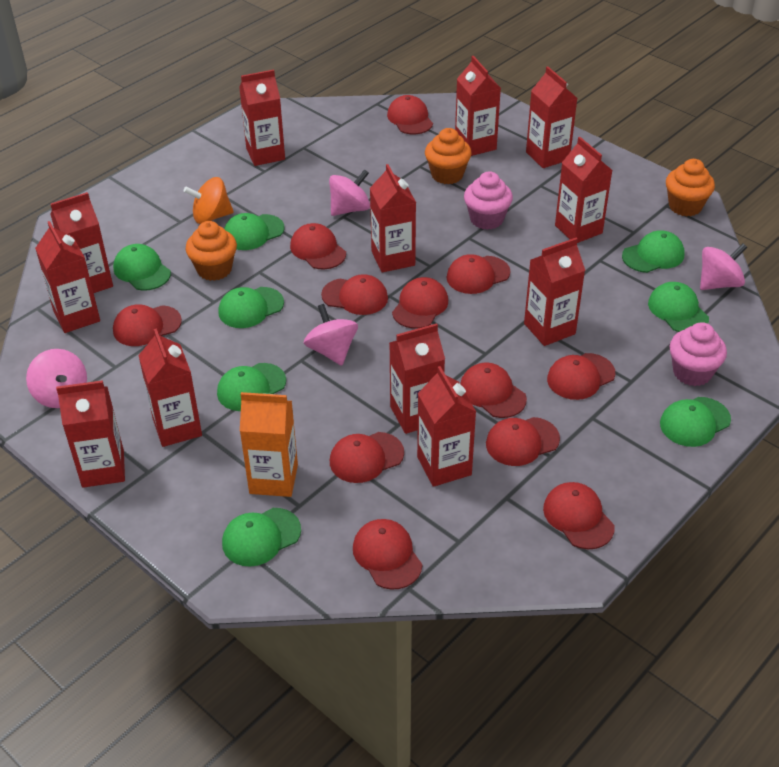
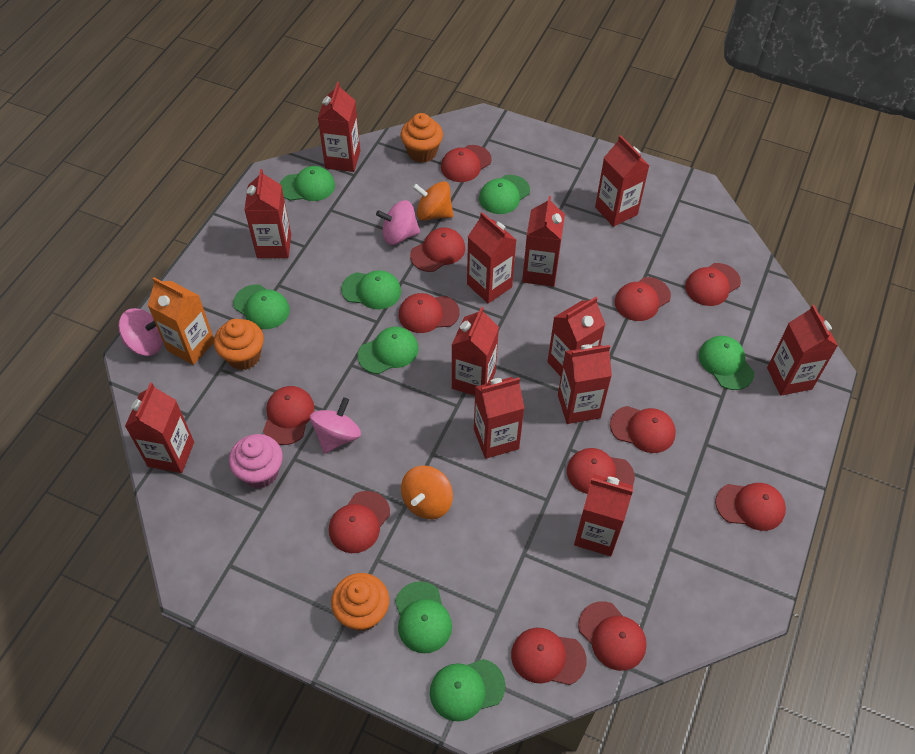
orange spinning top: [184,177,234,224] = 1 -> [401,465,453,519] [412,181,454,221] = 2
pink cupcake: [464,171,513,230] [670,322,727,386] = 2 -> [229,434,283,488] = 1
pink spinning top: [26,349,87,408] [304,304,358,366] [329,169,370,216] [700,243,747,290] = 4 -> [118,308,163,356] [310,397,361,454] [376,200,420,245] = 3

